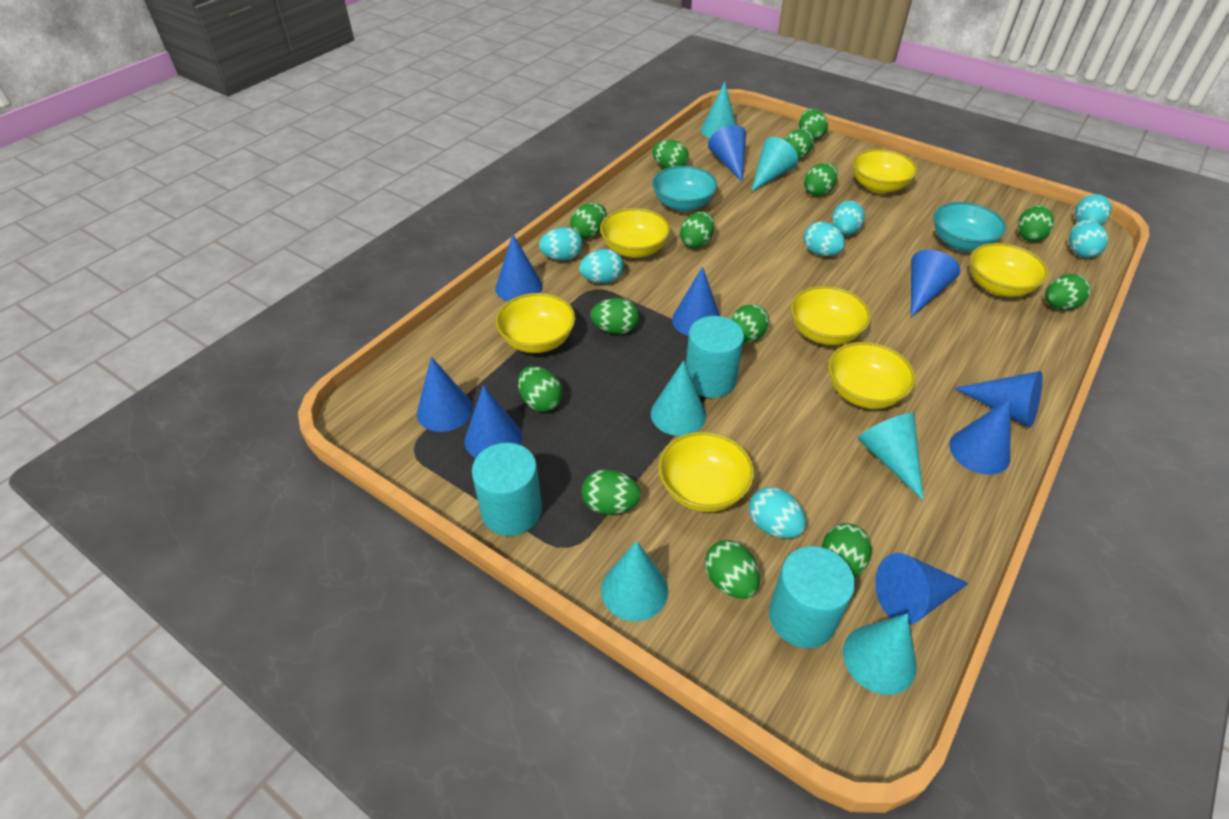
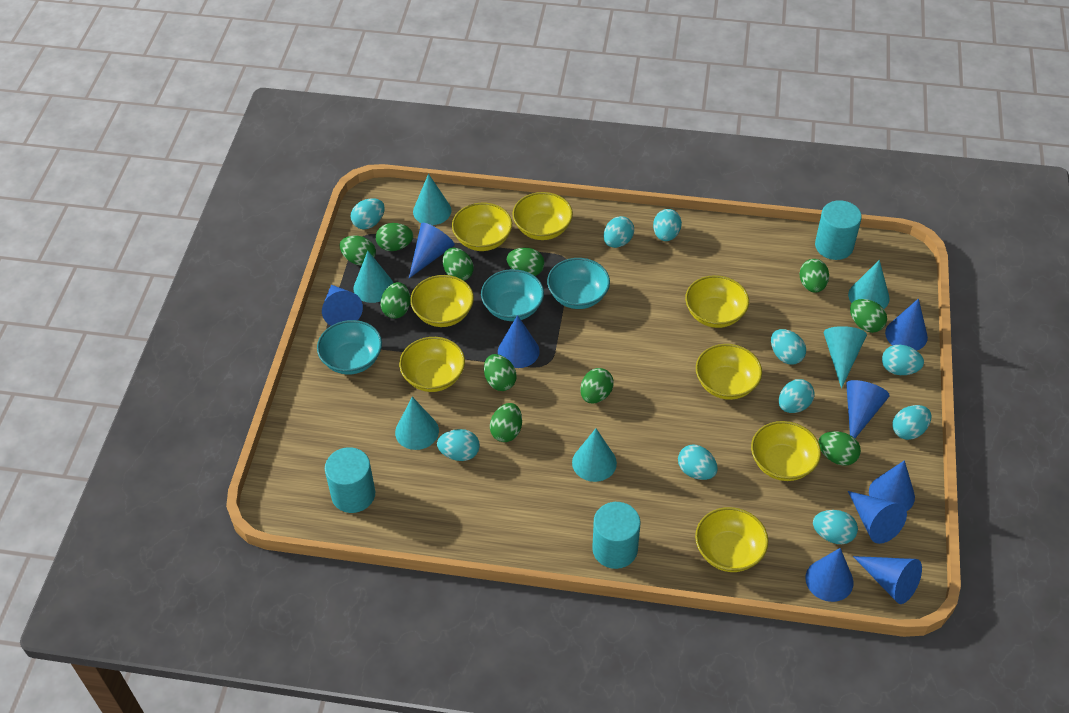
green egg: [518,366,563,412] [570,203,607,238] [581,469,641,515] [590,298,639,334] [652,140,689,169] [680,212,715,248] [705,540,760,599] [730,304,769,343] [784,129,814,160] [799,109,828,140] [804,163,838,196] [822,523,872,578] [1018,205,1054,242] [1045,274,1091,310] = 14 -> [340,236,376,266] [376,223,413,251] [380,282,410,319] [443,248,473,281] [484,354,516,391] [490,403,522,442] [507,248,545,276] [580,368,614,403] [799,259,829,293] [818,431,861,466] [850,299,887,333] = 11
turquoise bowl: [652,166,718,212] [934,202,1006,251] = 2 -> [317,320,382,375] [481,269,544,321] [547,258,610,309] = 3
turquoise egg: [539,227,583,261] [579,249,624,283] [749,487,806,538] [803,222,845,256] [832,201,865,235] [1069,219,1108,258] [1075,194,1112,225] = 7 -> [350,198,385,229] [437,429,480,461] [604,216,634,248] [653,209,682,241] [678,445,718,480] [771,329,806,364] [779,379,815,413] [813,510,858,544] [882,345,924,375] [892,405,932,440] = 10
yellow bowl: [496,293,576,353] [600,208,670,258] [658,432,754,512] [790,286,871,345] [828,342,916,409] [852,149,918,193] [970,243,1049,297] = 7 -> [399,337,465,392] [410,275,474,327] [452,203,512,251] [512,192,573,240] [685,275,749,328] [695,507,768,572] [696,344,762,400] [751,421,821,481] = 8

